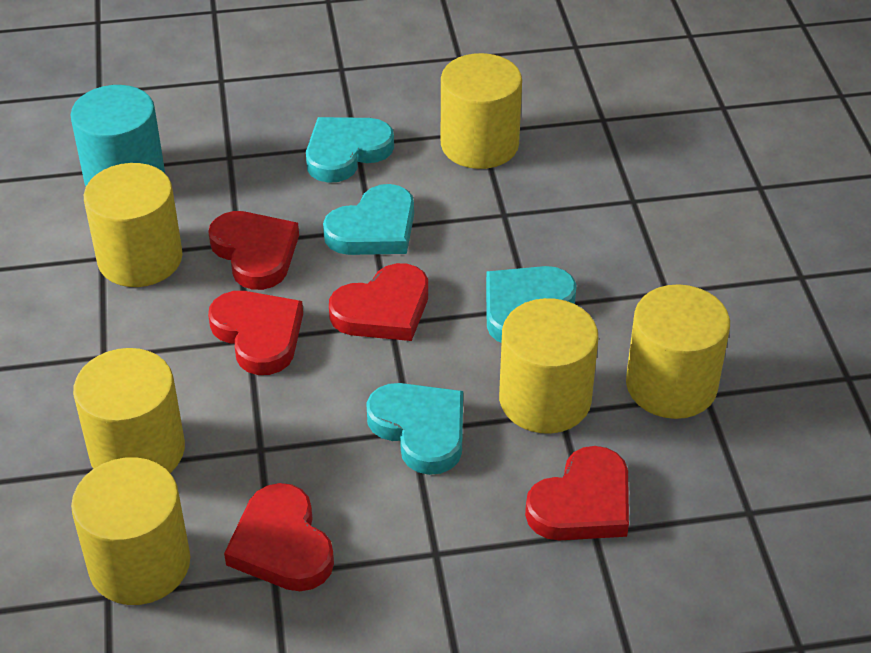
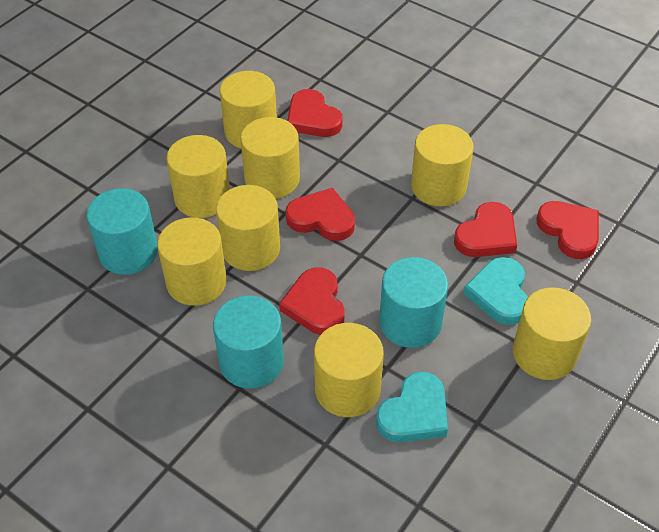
turquoise cylinder: [70,85,165,186] = 1 -> [87,188,158,275] [213,295,284,389] [379,257,448,348] = 3
turquoise heart: [306,117,394,183] [323,184,414,255] [366,383,463,475] [486,266,577,343] = 4 -> [376,371,448,442] [463,257,528,325] = 2
yellow cylinder: [71,457,191,605] [73,348,185,473] [84,163,183,287] [441,53,522,169] [499,298,598,434] [626,284,730,419] = 6 -> [157,217,227,306] [166,135,230,218] [216,185,280,271] [220,71,277,148] [240,117,300,199] [314,323,384,417] [411,124,473,207] [513,287,591,380] = 8

